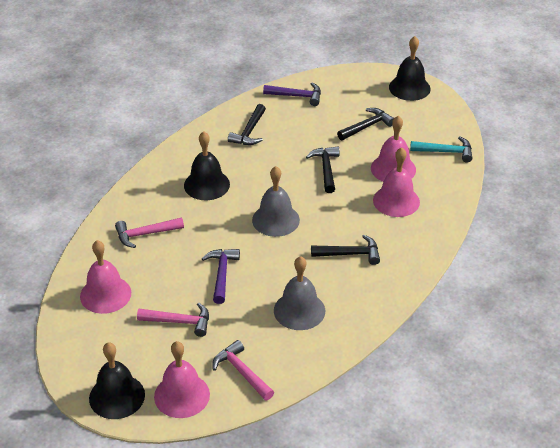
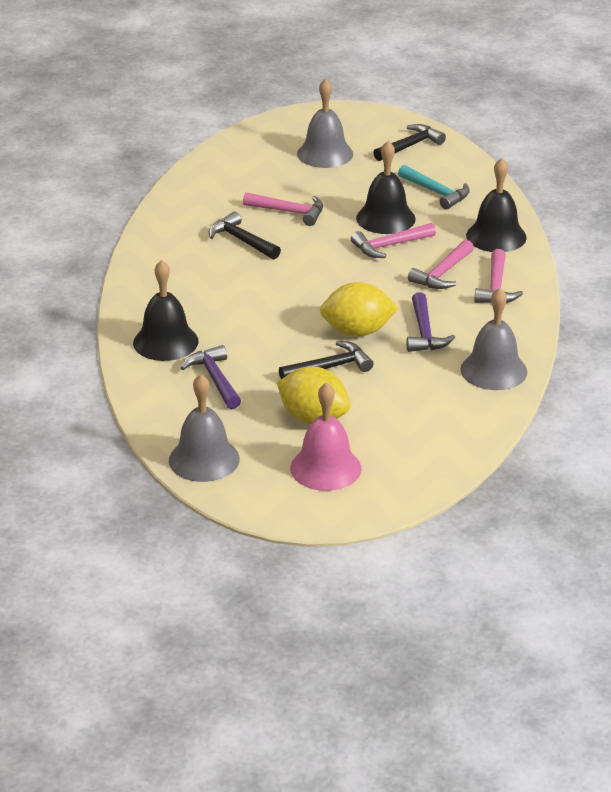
black hammer: [228,104,266,145] [306,147,340,193] [311,235,380,265] [337,108,394,140] = 4 -> [209,212,281,259] [279,341,373,379] [373,124,446,161] = 3
grey bell: [252,166,300,237] [274,256,325,330] = 2 -> [169,374,240,482] [297,79,353,168] [460,288,527,390] = 3
pink bell: [80,240,131,314] [154,341,210,418] [371,116,416,182] [373,147,420,217] = 4 -> [290,382,361,491] = 1
pink hammer: [115,217,184,248] [137,303,209,337] [212,340,274,401] = 3 -> [243,192,323,226] [351,223,436,258] [408,240,474,289] [474,249,523,303] = 4
yellow lemon: none = 0 -> [277,366,350,424] [320,282,398,337] = 2

